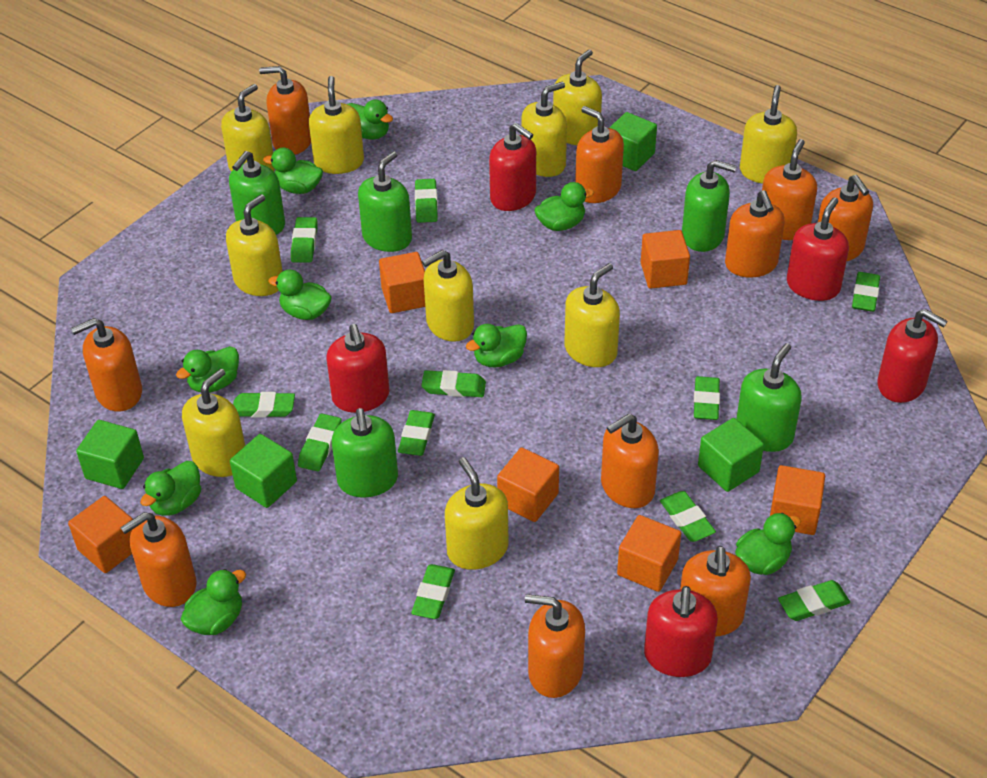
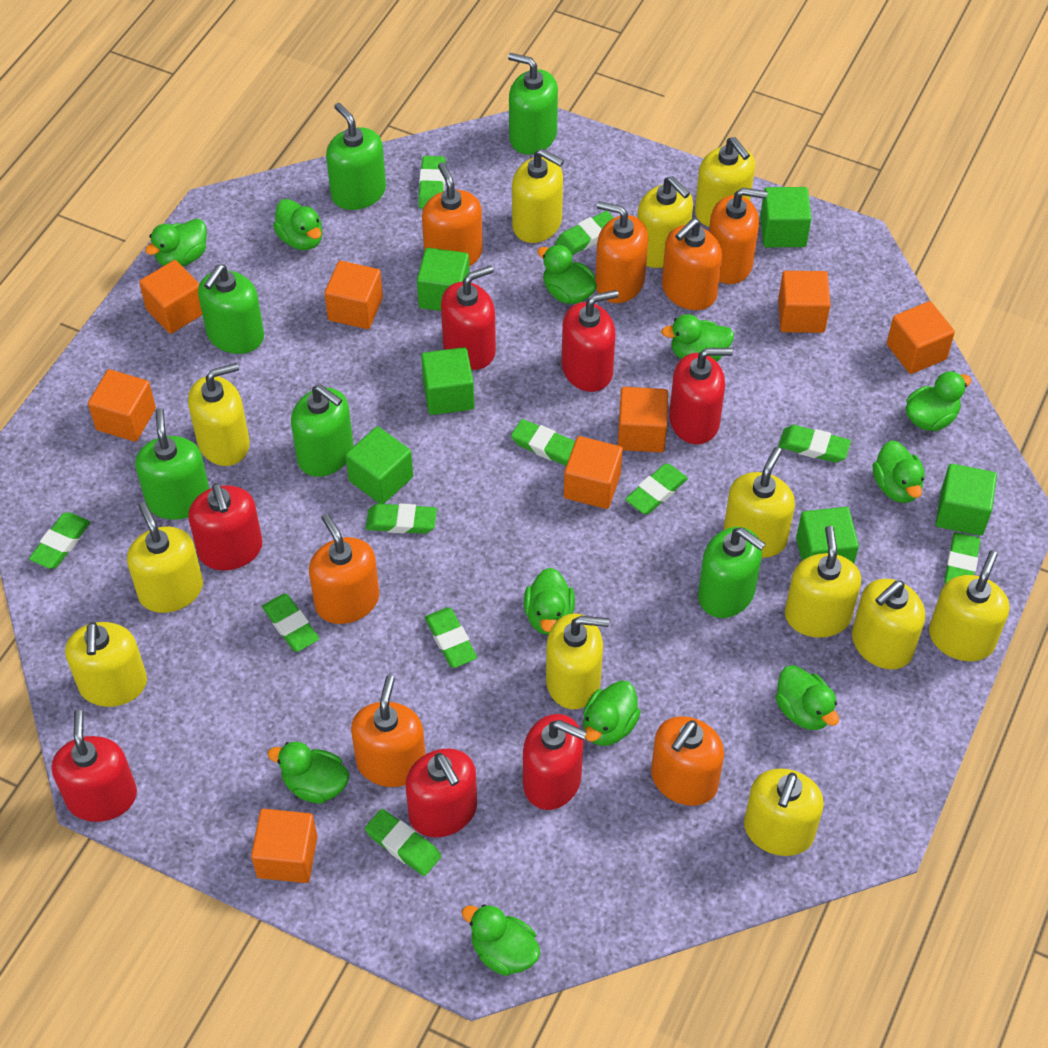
green cube: [76,420,144,489] [230,434,297,508] [609,112,657,171] [698,418,764,492] = 4 -> [345,426,413,504] [417,248,470,311] [421,347,474,415] [760,187,812,247] [796,507,859,564] [936,464,997,536] = 6
green duck: [140,461,201,516] [176,346,239,393] [180,569,246,635] [263,148,323,194] [268,269,332,320] [348,100,393,139] [466,324,527,367] [534,182,594,231] [735,513,801,575] = 9 -> [145,219,207,266] [268,742,350,804] [273,199,322,250] [462,904,540,976] [524,568,575,635] [537,245,597,304] [583,681,641,746] [661,314,734,362] [775,665,839,730] [873,440,925,503] [906,371,971,431] = 11
green soap dispenser: [229,151,285,235] [332,408,398,498] [358,151,412,252] [682,160,737,252] [736,343,802,452] = 5 -> [135,408,210,520] [198,264,264,354] [291,385,353,477] [326,103,386,210] [508,53,558,155] [698,527,766,618] = 6
orange cube: [68,496,133,573] [379,252,425,313] [497,448,559,522] [617,515,681,592] [641,230,690,289] [770,465,825,535] = 6 -> [88,369,156,442] [139,260,202,334] [251,809,317,883] [324,261,383,329] [564,436,623,509] [618,387,668,452] [778,271,831,333] [887,301,955,374] = 8
orange soap dispenser: [71,318,142,412] [120,512,196,607] [259,66,311,155] [525,594,585,698] [575,106,624,203] [601,414,659,508] [680,546,751,636] [725,190,785,277] [762,139,817,240] [818,175,873,261] = 10 -> [309,513,379,624] [351,675,425,787] [422,162,483,266] [595,201,648,303] [651,716,724,806] [662,219,722,310] [709,188,767,284] = 7
red soap dispenser: [326,324,390,413] [489,123,536,211] [644,586,718,677] [787,197,849,301] [877,309,948,403] = 5 -> [52,710,137,822] [188,483,263,570] [405,749,477,837] [441,265,496,370] [523,714,587,810] [562,290,619,392] [669,348,733,444] = 7
yellow soap dispenser: [182,369,245,477] [221,84,275,172] [226,194,283,296] [309,76,364,174] [422,250,474,342] [445,457,509,570] [521,82,567,177] [553,49,602,145] [564,263,620,367] [740,85,797,184] = 10 -> [65,622,147,707] [127,502,203,613] [188,363,250,466] [512,149,564,243] [546,613,609,709] [637,176,693,268] [695,137,755,227] [724,447,795,558] [744,768,824,856] [785,526,861,638] [852,579,925,669] [929,550,1009,661] = 12

